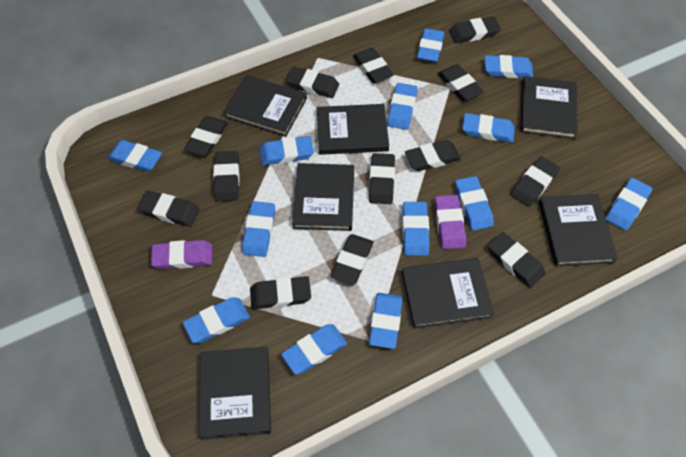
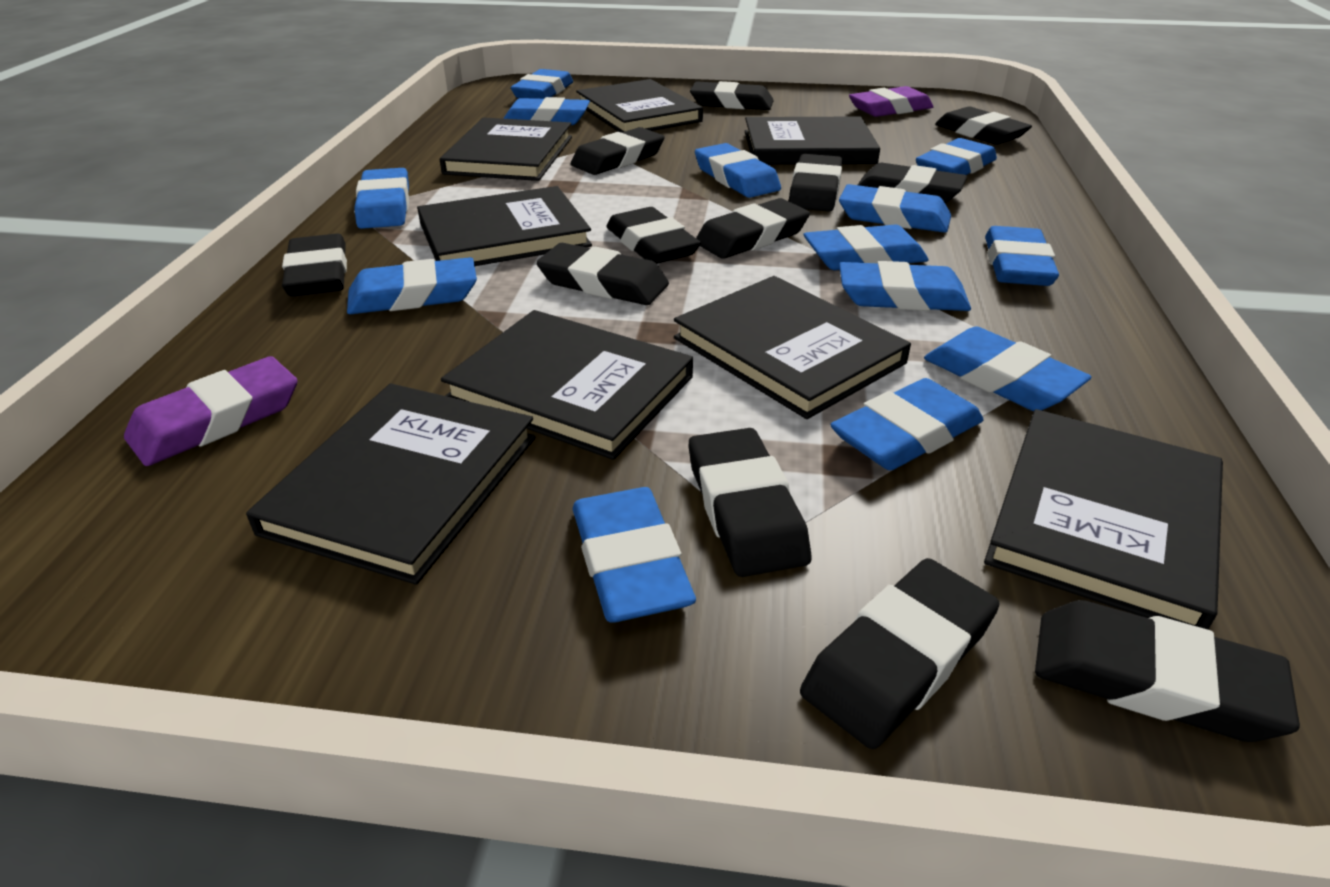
black book: [199,347,271,440] [223,75,307,137] [292,163,354,231] [317,104,389,155] [402,258,494,329] [520,76,578,139] [539,194,618,266] = 7 -> [246,384,535,585] [417,186,592,266] [440,117,572,181] [441,310,693,460] [576,79,703,133] [674,276,911,419] [745,116,880,165] [984,409,1223,629] = 8
black eraser: [137,191,199,227] [184,116,228,156] [213,151,240,202] [250,276,311,310] [286,67,339,98] [331,234,373,285] [353,48,394,83] [369,153,395,204] [405,140,461,171] [438,64,484,101] [449,16,501,43] [488,232,545,288] [510,156,560,207] = 13 -> [282,234,347,296] [536,243,669,305] [571,127,665,175] [606,207,701,264] [689,428,812,577] [690,81,774,110] [696,198,810,259] [789,154,842,211] [800,558,1000,749] [858,163,967,203] [935,106,1032,145] [1035,600,1300,742] = 12

